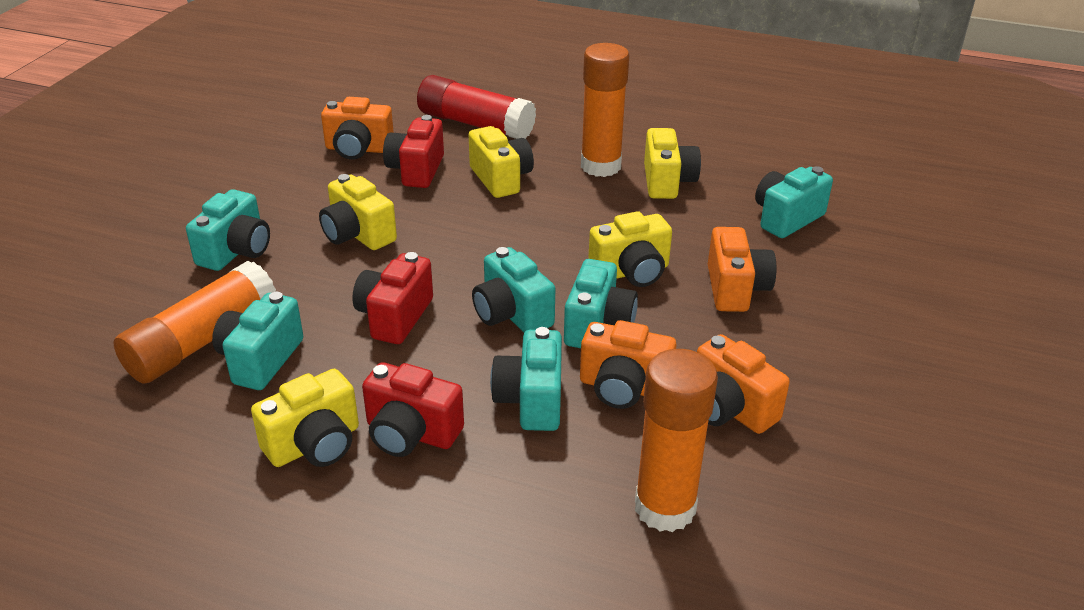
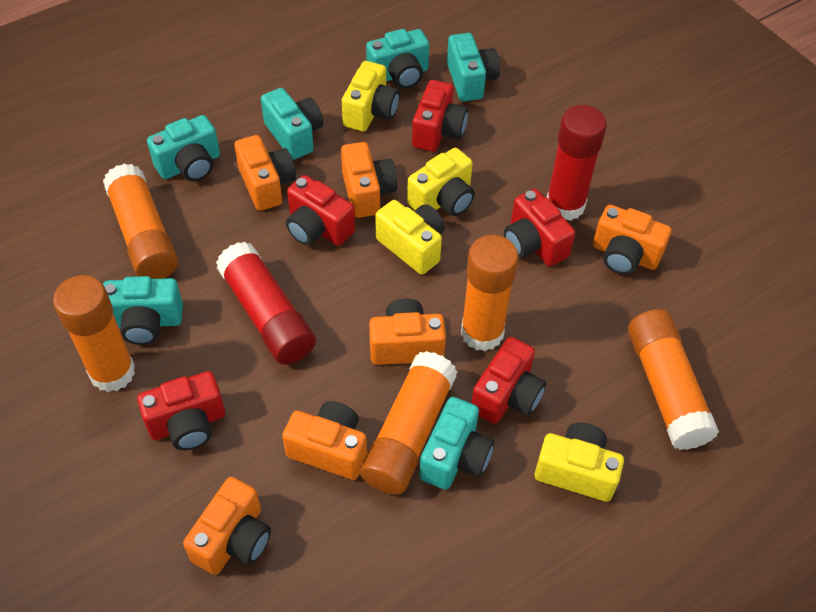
orange camera: [321,97,394,160] [580,320,676,409] [697,334,790,434] [708,227,776,312] = 4 -> [183,477,271,575] [234,135,296,211] [282,401,367,480] [341,142,397,218] [369,299,446,365] [593,205,671,275] = 6
orange glue stick: [113,261,276,383] [581,43,630,177] [635,349,718,532] = 3 -> [53,275,135,392] [103,164,178,279] [360,351,458,495] [461,235,519,351] [628,309,719,450] = 5
red camera: [352,252,433,344] [362,362,464,457] [383,115,444,188] = 3 -> [137,371,225,450] [286,175,355,246] [412,80,468,152] [472,337,546,424] [504,189,575,266] = 5
red glue stick: [417,75,536,139] = 1 -> [216,242,316,365] [547,105,607,221] = 2
yellow camera: [251,369,359,467] [319,174,397,250] [469,126,534,198] [588,211,672,287] [644,128,701,199] = 5 -> [342,61,400,132] [375,200,445,275] [407,148,475,216] [534,423,624,502] = 4

